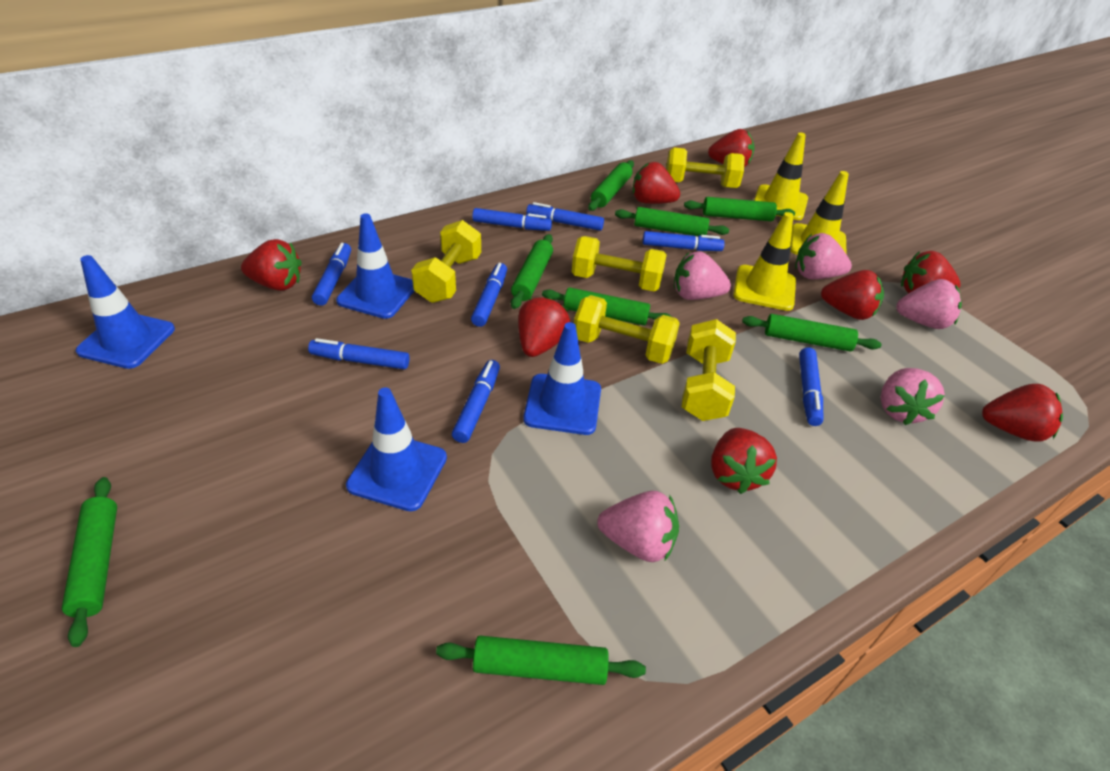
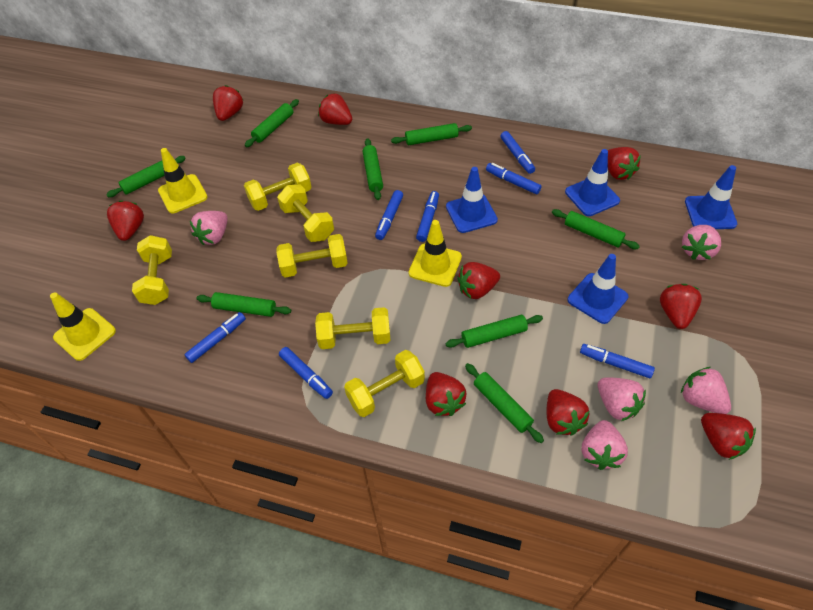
blue marker: [308,338,410,369] [312,243,351,306] [452,360,500,443] [471,263,507,327] [472,208,552,231] [526,202,604,231] [643,231,725,251] [799,347,823,426] = 8 -> [184,312,246,363] [279,347,333,399] [375,190,403,240] [416,191,439,242] [486,163,541,194] [500,131,535,174] [580,344,655,379] = 7
red strawberry: [241,239,302,291] [518,296,570,357] [633,162,680,204] [708,129,754,167] [711,428,777,494] [821,270,884,320] [901,251,961,294] [982,384,1063,442] = 8 -> [107,200,144,241] [213,85,243,121] [318,93,352,125] [426,372,466,416] [457,262,500,299] [547,389,589,436] [608,147,641,180] [660,284,702,329] [701,413,756,460] = 9
yellow dumbbell: [411,220,481,303] [572,236,667,291] [574,295,680,364] [666,147,745,188] [681,319,736,421] = 5 -> [132,235,172,305] [244,163,311,211] [277,184,334,242] [277,234,348,278] [315,307,391,349] [344,350,425,417] = 6

